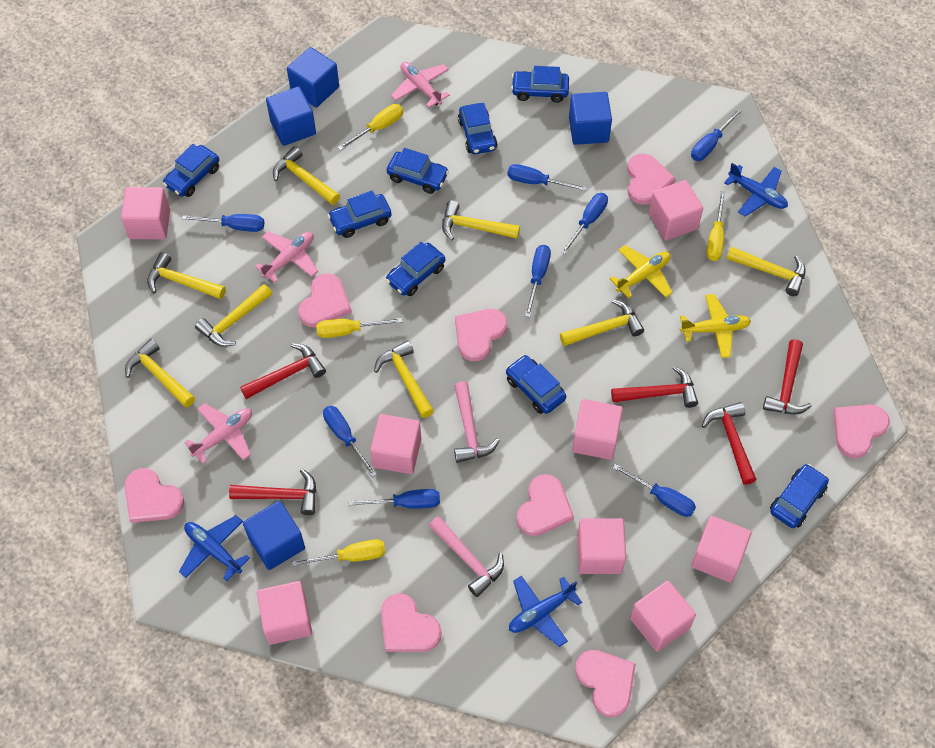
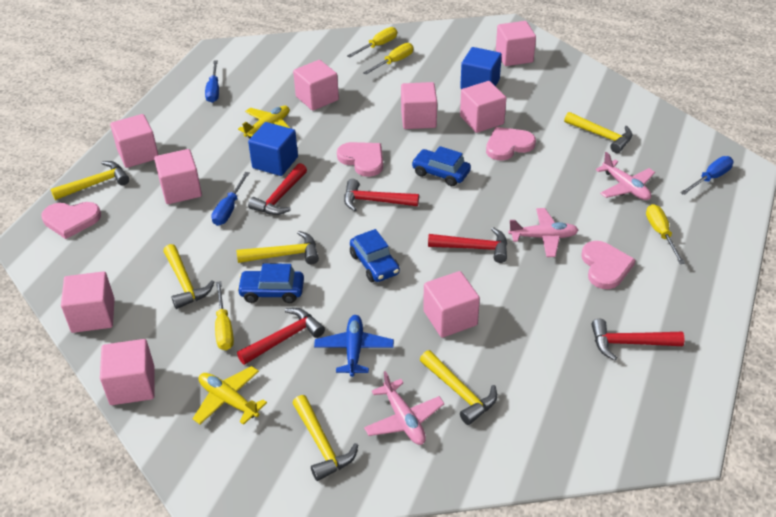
blue car: [163,144,219,197] [328,190,392,238] [386,242,445,296] [387,148,449,194] [458,103,497,154] [506,355,566,414] [511,66,569,103] [770,464,829,528] = 8 -> [237,263,304,303] [350,229,400,282] [411,146,471,186] = 3
blue cube: [243,501,305,570] [266,86,316,146] [287,47,339,108] [569,92,612,145] = 4 -> [248,122,298,176] [460,47,502,89] = 2
blue plane: [179,515,250,581] [509,576,582,647] [724,163,788,216] = 3 -> [314,315,394,377] = 1
blue screwdriver: [182,214,264,232] [323,406,377,478] [348,489,440,509] [507,164,587,191] [525,245,551,318] [561,193,608,255] [612,464,696,517] [691,108,743,161] = 8 -> [205,60,219,103] [211,172,250,226] [680,156,734,195] = 3
pink cube: [121,187,170,239] [257,581,312,645] [370,414,421,474] [572,399,623,460] [577,518,626,574] [630,581,696,652] [649,180,703,241] [691,516,752,583] = 8 -> [61,271,115,333] [100,339,155,405] [110,114,158,168] [154,149,202,204] [293,60,339,111] [401,82,437,129] [423,271,480,338] [460,81,506,133] [496,21,536,66] = 9
pink hammer: [429,516,504,597] [454,381,500,463] = 2 -> none = 0
pink heart: [124,468,184,523] [298,273,352,328] [381,593,442,652] [455,309,507,361] [516,474,574,536] [575,650,636,717] [627,153,675,205] [833,405,890,458] = 8 -> [41,202,101,239] [337,142,383,177] [486,127,536,161] [582,241,636,289] = 4
yellow hammer: [125,339,195,407] [147,252,226,299] [195,284,272,347] [273,146,340,205] [374,340,434,418] [442,201,520,240] [560,299,644,346] [726,247,806,296] = 8 -> [51,161,129,200] [163,244,215,309] [237,231,319,264] [292,395,358,481] [420,350,497,425] [564,112,632,153] = 6

